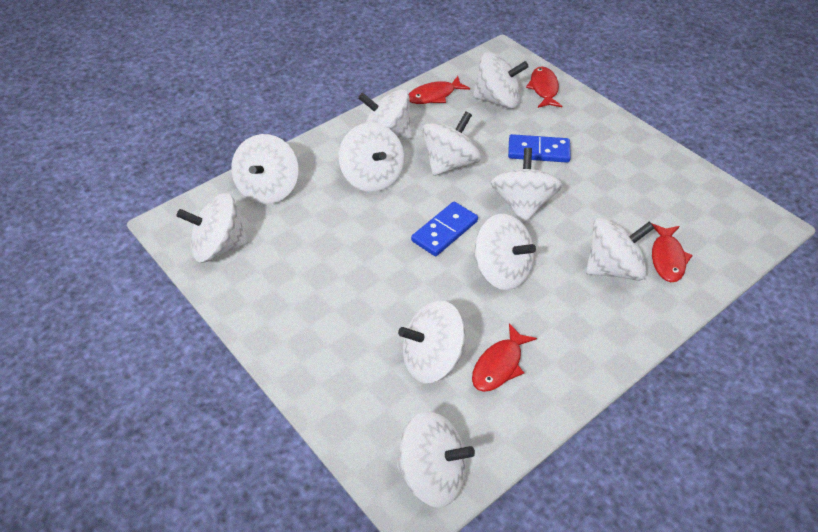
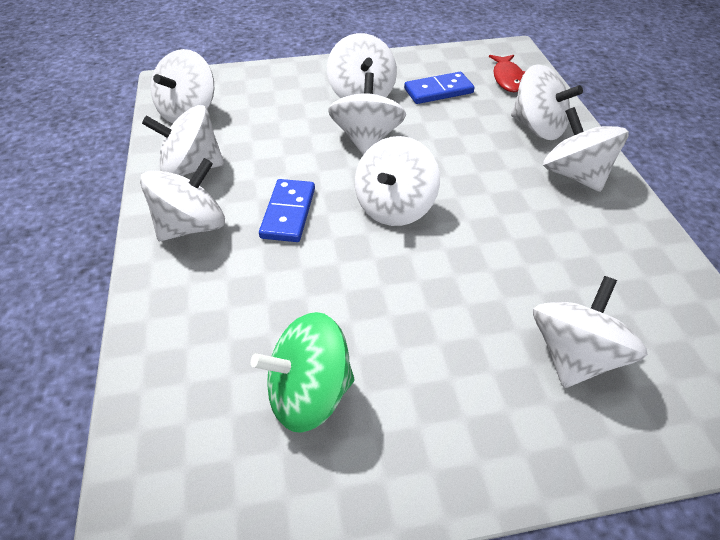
green spinning top: none = 0 -> [251,312,355,433] = 1
red fish: [409,76,470,104] [472,323,537,392] [526,66,562,108] [651,223,693,282] = 4 -> [489,55,526,92] = 1
white spinning top: [177,193,248,262] [231,134,298,204] [339,123,404,192] [358,89,412,140] [396,412,475,508] [398,301,466,383] [422,112,481,176] [473,52,529,109] [475,214,536,290] [491,148,562,223] [586,218,654,281] = 11 -> [140,158,225,241] [142,105,224,176] [151,49,214,124] [327,33,397,98] [328,72,406,155] [355,136,440,226] [511,64,583,140] [533,276,648,388] [543,107,629,192] = 9

